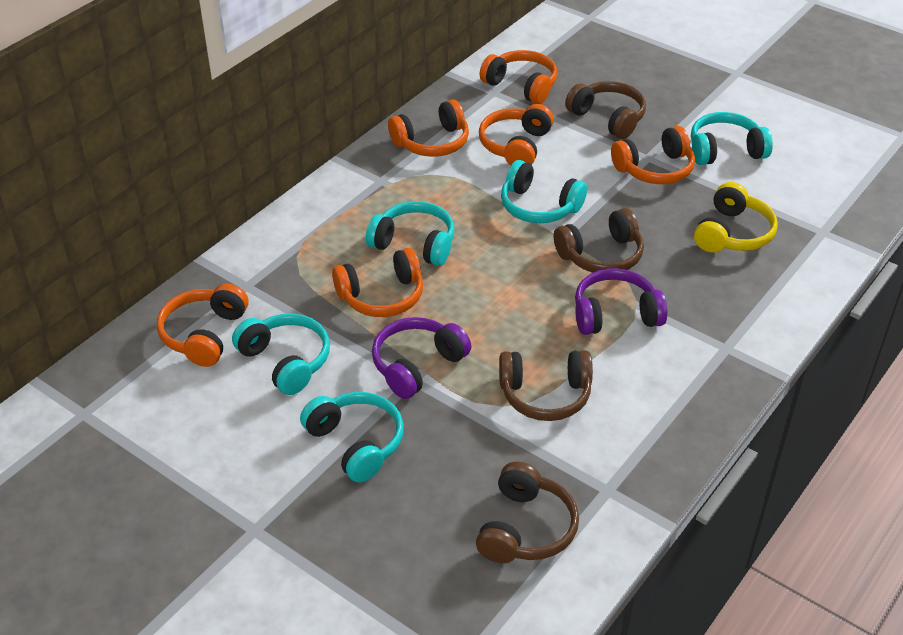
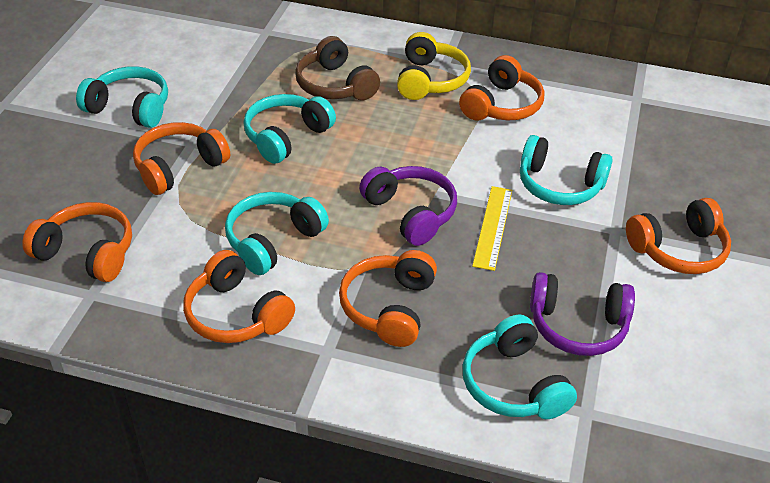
brown headphones: [476,462,579,563] [499,350,593,421] [554,208,644,273] [565,81,646,139] = 4 -> [295,36,380,101] = 1
yellow ruler: none = 0 -> [472,186,512,271] = 1

